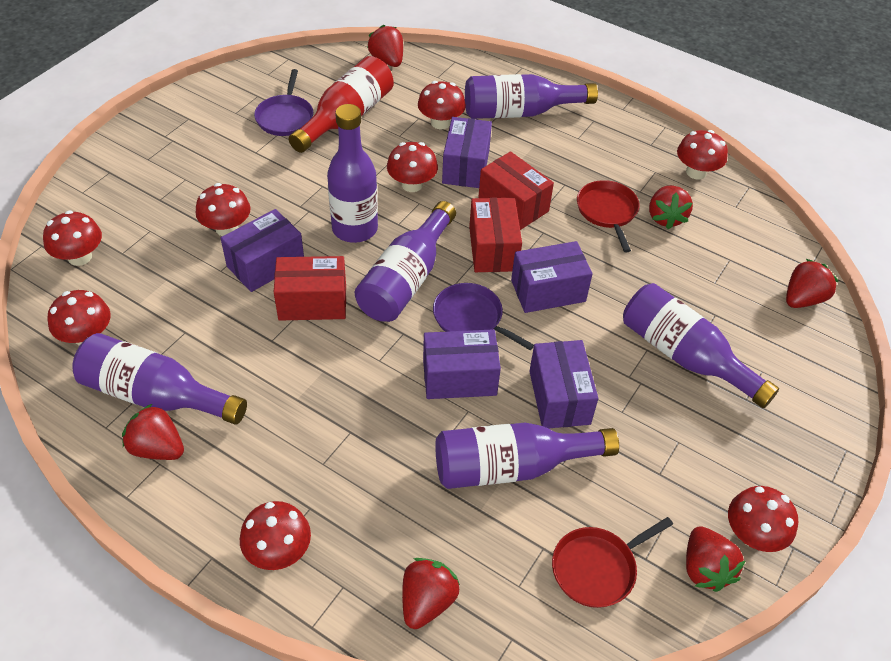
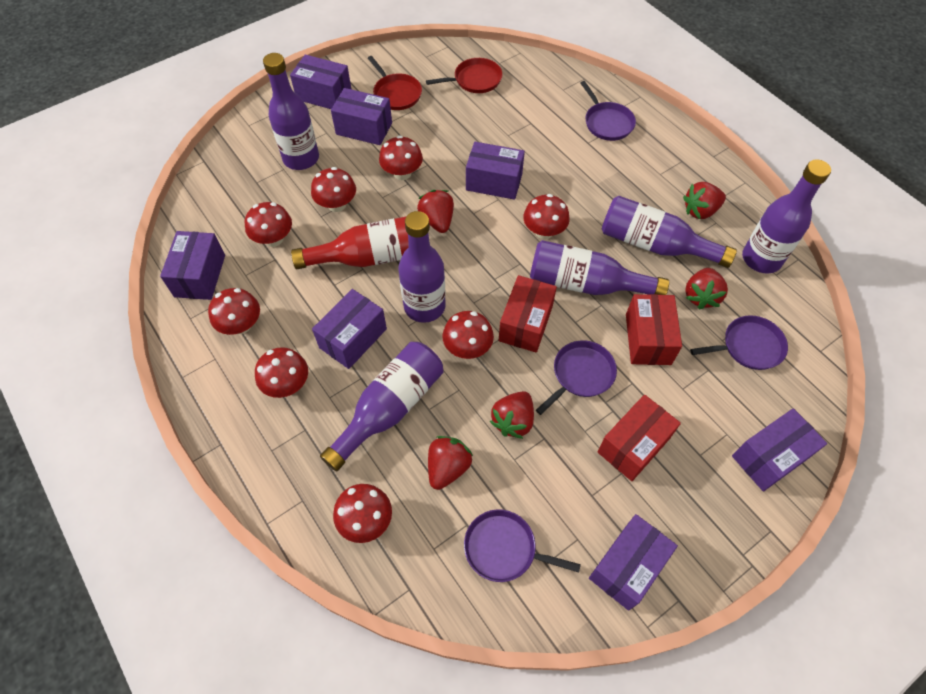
purple box: [221,209,304,292] [423,329,501,399] [442,117,492,188] [511,241,593,313] [529,340,598,429] = 5 -> [160,231,225,300] [290,54,351,109] [312,289,387,369] [331,88,392,145] [466,142,525,200] [589,514,678,611] [732,408,827,491] = 7
purple pan: [254,69,313,136] [433,283,534,350] = 2 -> [464,509,581,582] [536,341,617,415] [580,81,636,141] [690,315,788,370] = 4
red strawberry: [122,404,184,460] [367,25,403,67] [402,558,460,629] [649,185,693,229] [686,527,745,592] [786,259,839,308] = 6 -> [417,190,454,233] [428,436,473,490] [490,391,534,439] [683,182,726,219] [685,268,728,309] = 5

